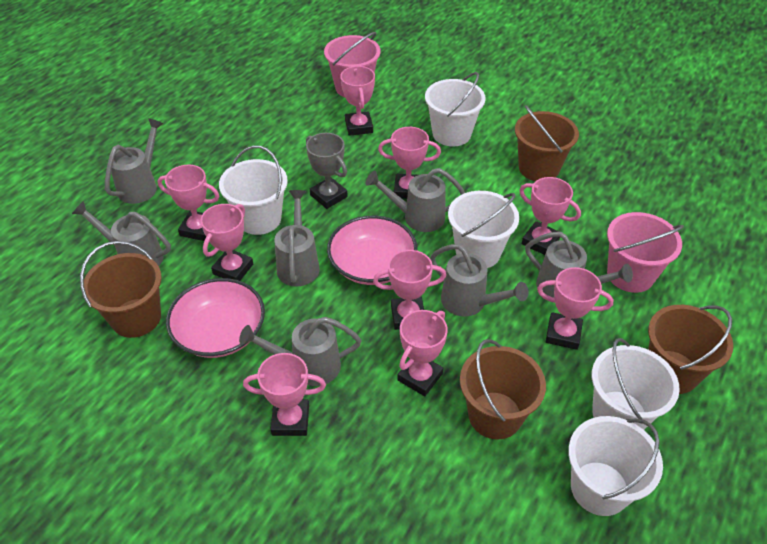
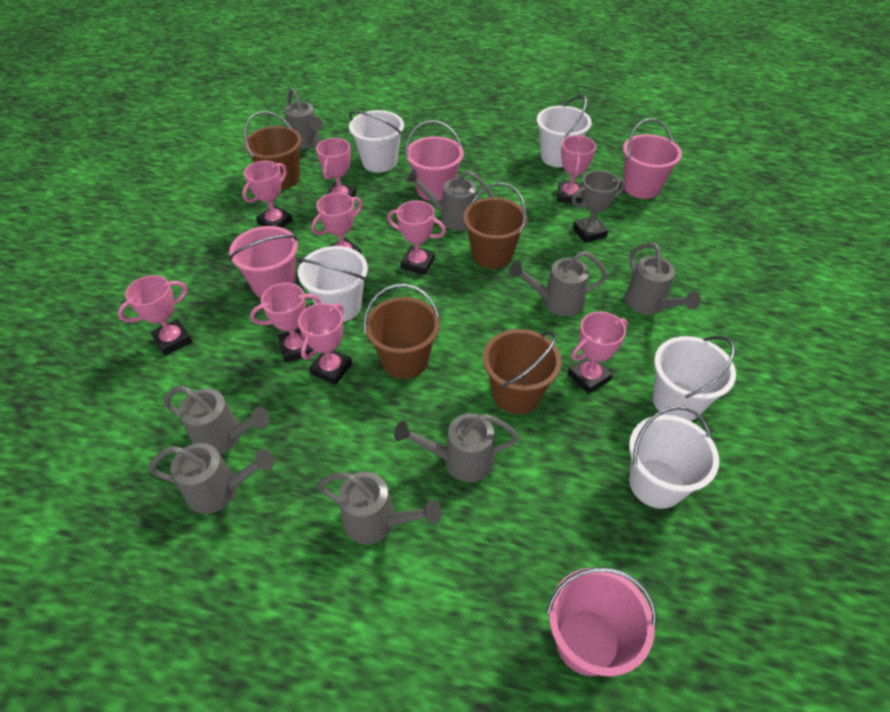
grey watering can: [72,201,171,266] [105,118,164,204] [239,317,361,386] [274,190,320,287] [366,168,465,232] [430,244,529,317] [525,232,633,298] = 7 -> [149,443,274,514] [164,385,270,455] [285,88,323,149] [317,472,442,544] [394,413,519,482] [406,169,493,231] [509,251,608,316] [625,242,701,315] = 8
pink bowl: [166,278,265,358] [327,216,418,285] = 2 -> none = 0
pink bucket: [324,32,380,97] [607,212,684,293] = 2 -> [229,226,298,298] [405,120,464,201] [547,567,657,677] [623,118,682,199] = 4

